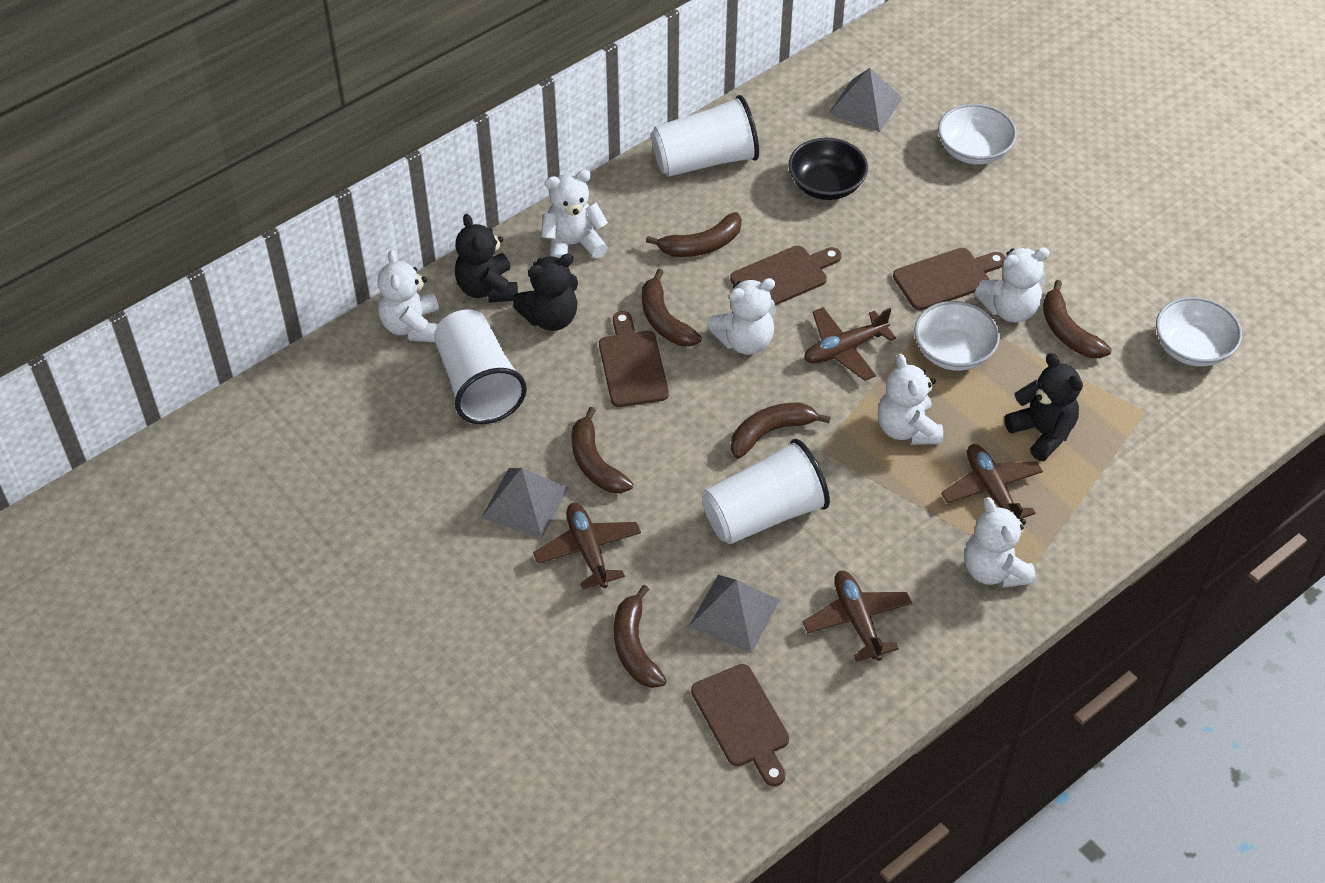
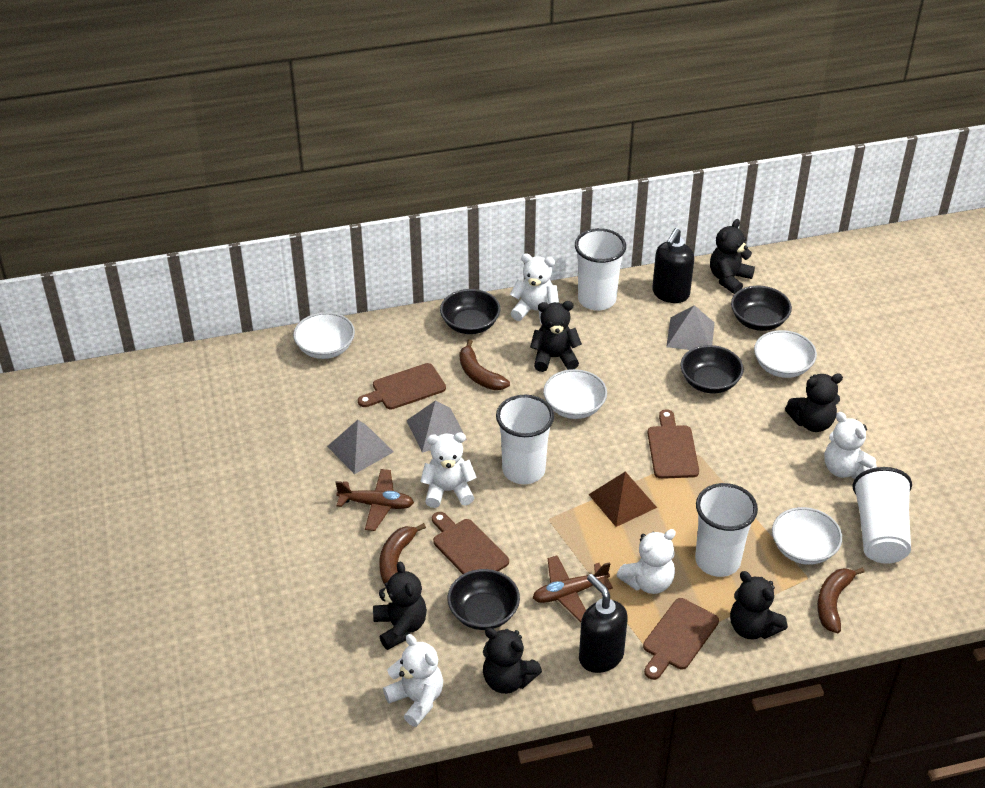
black bowl: [789,138,868,200] = 1 -> [440,289,501,334] [448,569,520,630] [680,345,744,393] [731,286,792,331] = 4
black soap dispenser: none = 0 -> [579,574,628,673] [652,228,694,303] = 2
black teddy bear: [455,214,518,302] [513,254,578,331] [1004,353,1083,461] = 3 -> [373,561,427,650] [483,628,542,694] [530,301,582,372] [710,219,755,294] [730,571,788,640] [785,374,843,432] = 6
brown banana: [571,407,633,493] [614,585,667,688] [642,269,702,346] [646,212,742,257] [731,403,831,458] [1043,280,1112,358] = 6 -> [379,523,426,585] [460,339,510,390] [817,567,865,633] = 3
brown plane: [533,503,641,589] [803,570,912,662] [804,307,896,381] [941,444,1043,520] = 4 -> [335,469,414,531] [533,556,613,622] = 2
brown pyramid: none = 0 -> [588,471,657,527] = 1
white bowl: [914,301,1000,371] [938,104,1017,165] [1156,297,1242,367] = 3 -> [293,312,355,359] [543,369,607,419] [754,330,817,378] [772,507,842,565] = 4
white cup: [434,309,527,424] [651,95,759,177] [702,439,830,544] = 3 -> [496,395,554,484] [575,228,626,311] [695,483,758,577] [852,467,912,564] = 4
white teddy bear: [377,250,439,342] [541,170,608,259] [708,278,776,355] [878,354,943,445] [965,497,1036,588] [974,248,1050,323] = 6 -> [383,634,443,727] [420,432,477,508] [510,254,559,324] [617,529,676,594] [824,412,877,479] = 5

